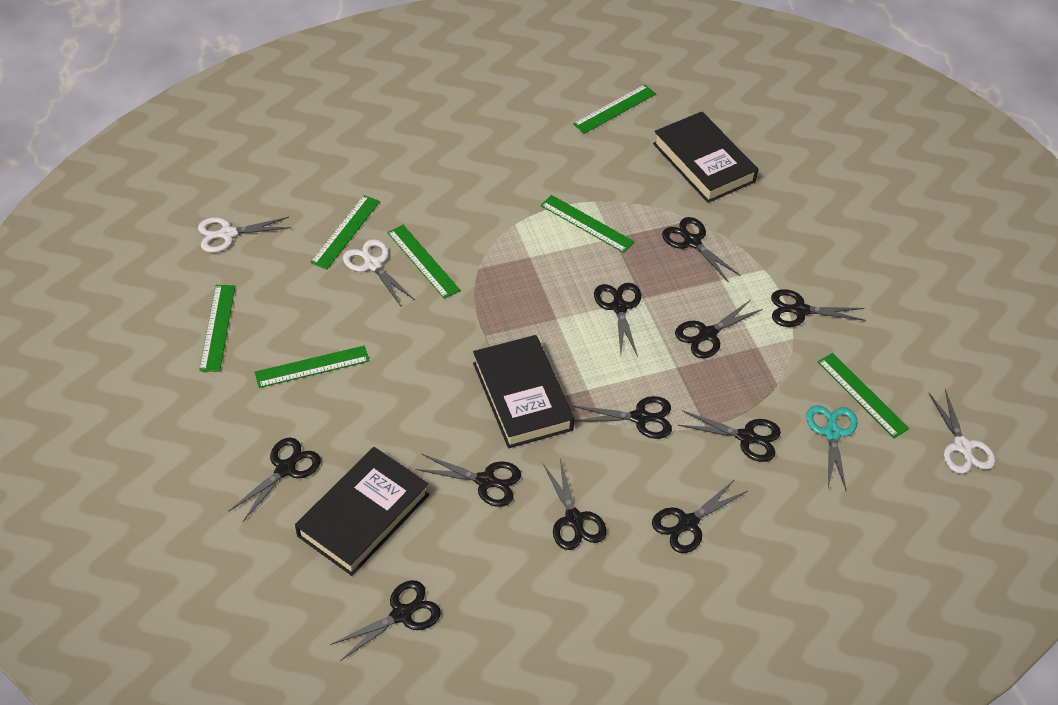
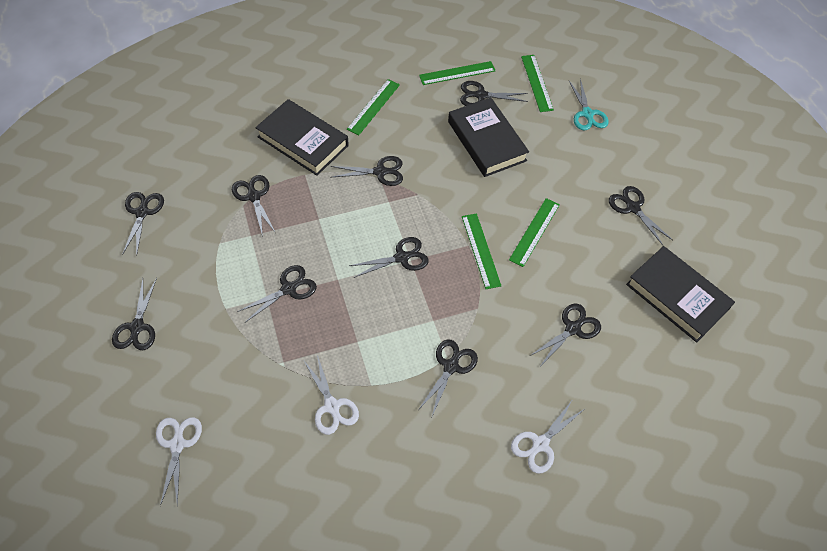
black scissors: [229,438,321,521] [330,580,441,661] [415,454,521,507] [543,459,607,550] [572,396,672,439] [594,283,641,357] [652,479,748,553] [662,217,741,282] [675,300,762,358] [678,410,781,462] [771,289,866,327] = 11 -> [112,278,157,350] [122,192,164,256] [232,175,276,237] [237,265,317,322] [330,156,403,186] [349,237,429,278] [419,339,478,416] [460,81,528,106] [530,304,601,365] [609,186,673,246] = 10
green ruler: [199,285,235,372] [254,346,370,388] [310,195,380,270] [387,225,460,299] [540,195,635,253] [573,84,656,134] [818,353,909,438] = 7 -> [347,79,400,135] [419,61,496,85] [462,213,501,289] [509,198,560,267] [521,55,554,112] = 5

